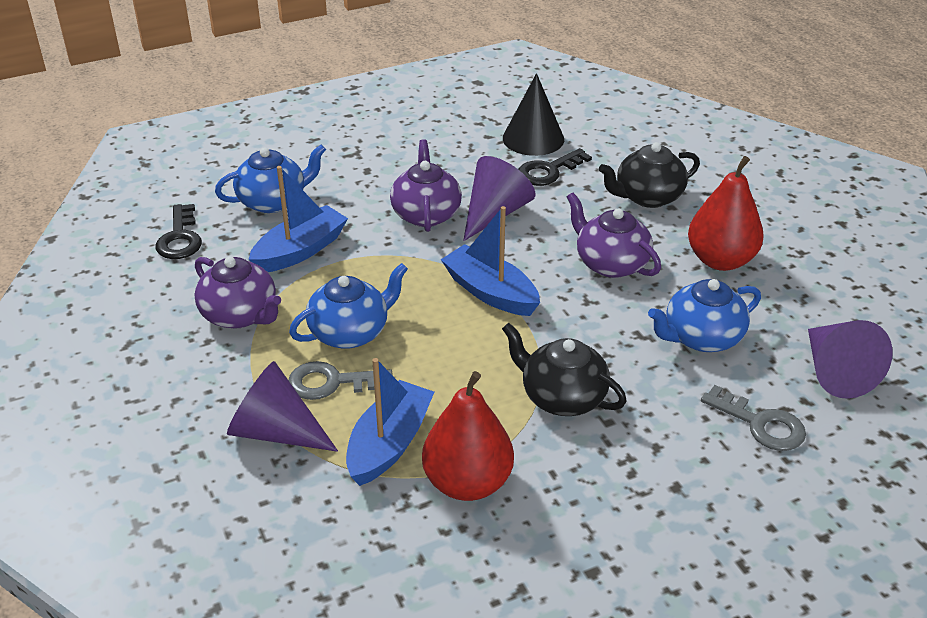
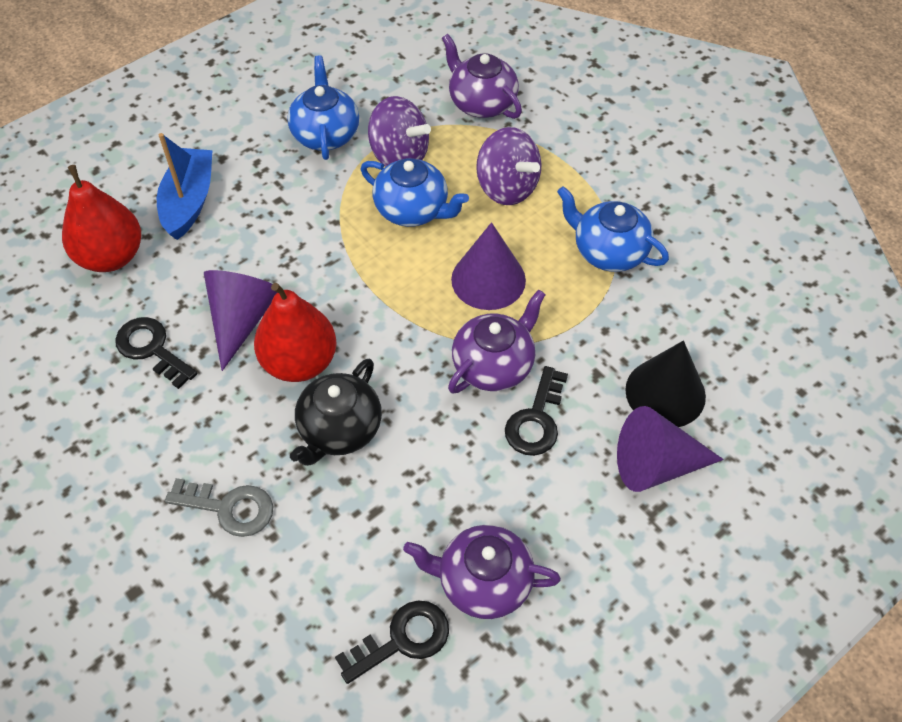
black key: [156,204,202,259] [518,148,592,186] = 2 -> [115,317,198,389] [335,600,449,684] [505,366,568,456] = 3
black teapot: [502,323,626,416] [599,142,700,208] = 2 -> [290,358,382,466] = 1
blue boat: [249,166,348,272] [346,358,434,486] [441,206,540,316] = 3 -> [157,133,213,240] = 1
grey key: [288,361,393,400] [701,385,806,451] = 2 -> [165,478,273,537] = 1
purple spinning top: none = 0 -> [368,96,431,167] [476,127,542,205] = 2

